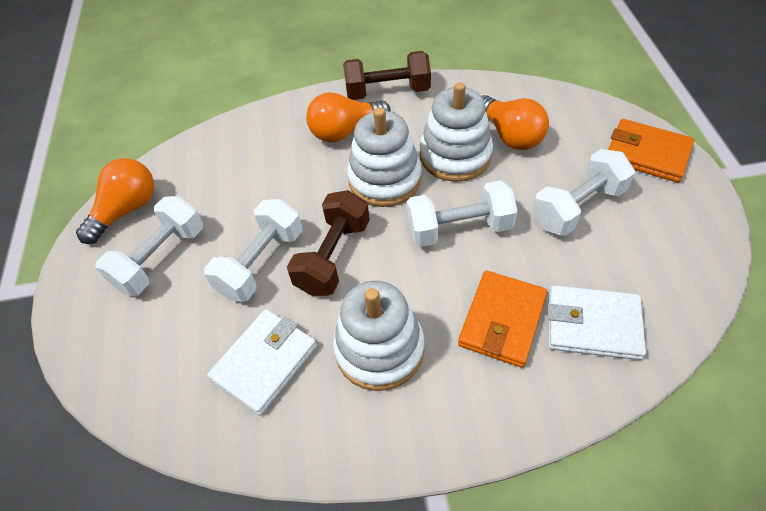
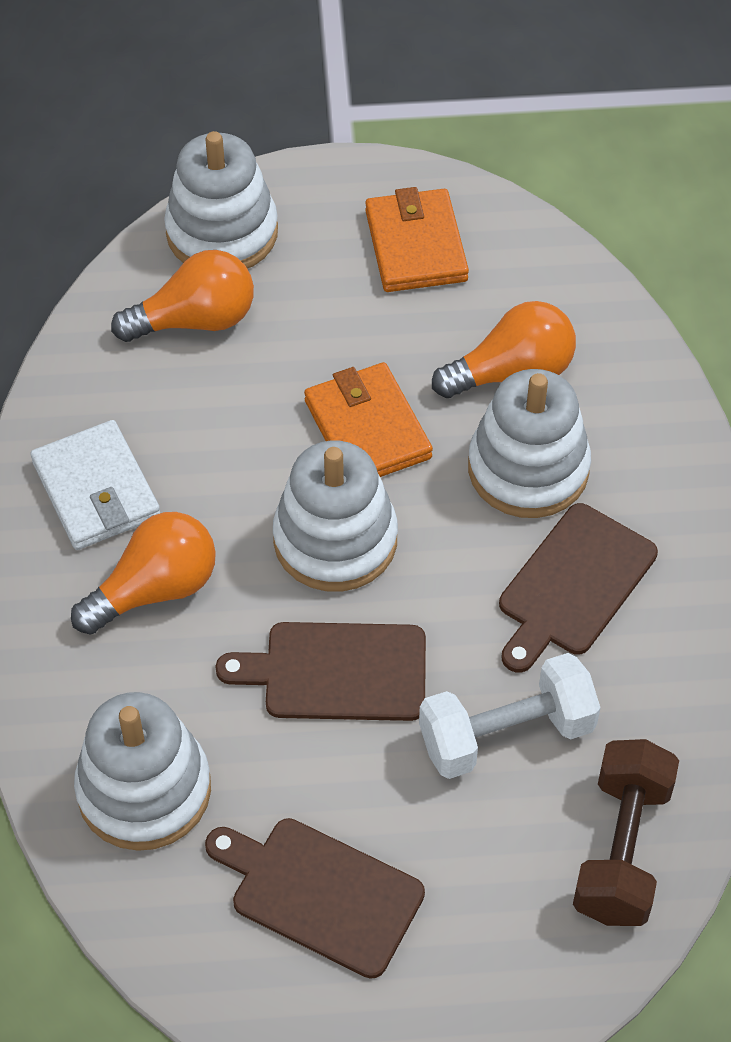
brown cutting board: none = 0 -> [205,818,425,979] [216,622,426,721] [499,503,658,673] = 3
brown dumbbell: [287,190,370,296] [343,51,431,100] = 2 -> [573,739,679,926] = 1
white dumbbell: [95,196,203,296] [204,199,303,302] [407,180,518,247] [532,149,635,236] = 4 -> [419,653,600,779] = 1
white stacking toy: [333,281,425,391] [347,107,422,207] [420,82,493,182] = 3 -> [74,692,211,851] [164,131,278,269] [273,441,398,592] [468,369,591,518] = 4
white wallet: [207,309,317,415] [548,285,646,360] = 2 -> [30,420,160,550] = 1

